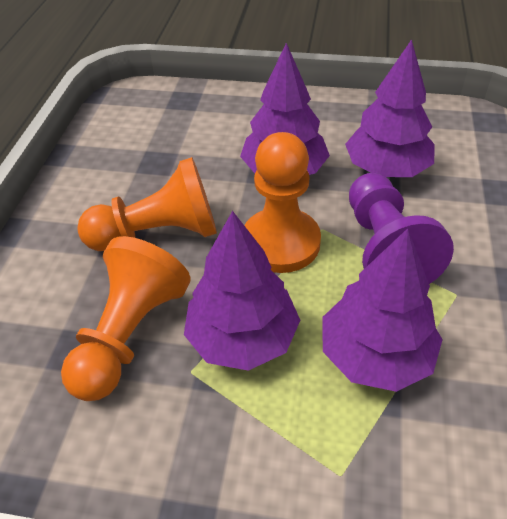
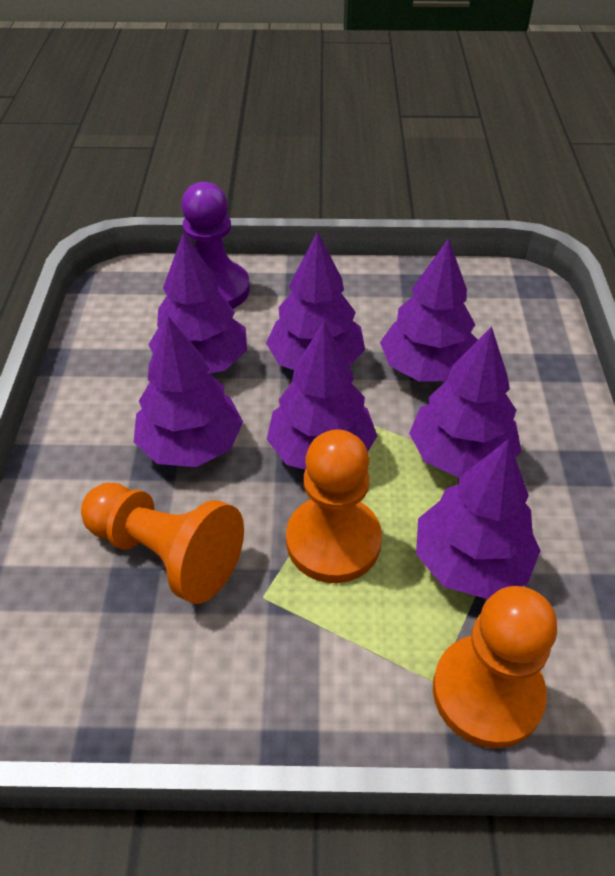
purple tree: [184,211,300,371] [240,43,330,175] [322,228,443,392] [345,39,435,177] = 4 -> [134,316,243,467] [148,233,247,374] [266,231,365,370] [267,322,377,469] [380,238,478,382] [409,326,521,478] [416,439,541,599] = 7

